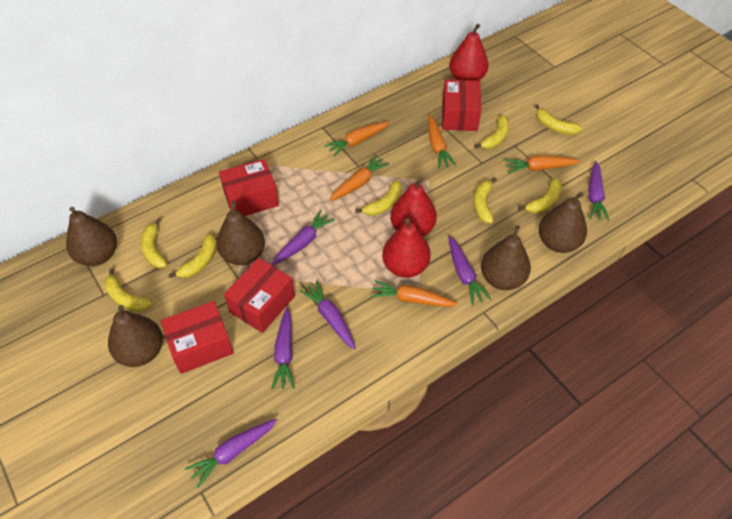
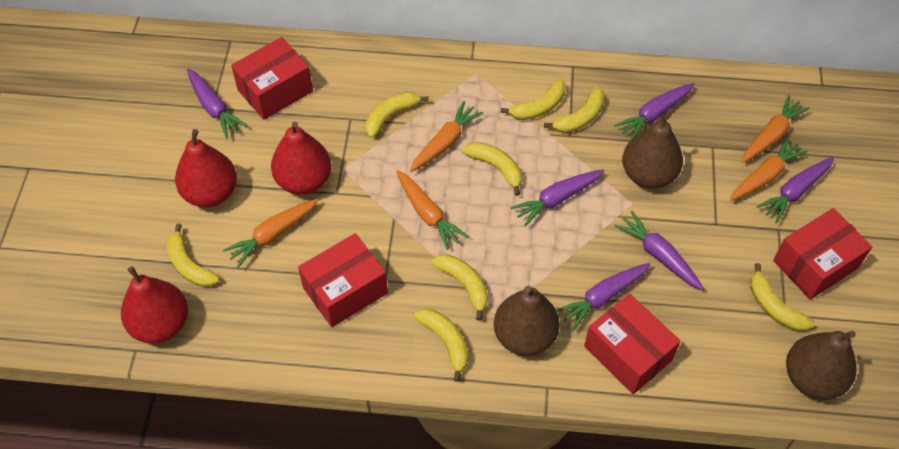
brown pear: [66,207,117,266] [108,305,163,367] [216,201,265,265] [481,226,531,290] [539,192,587,253] = 5 -> [494,286,560,356] [622,110,683,189] [786,331,857,400] = 3

